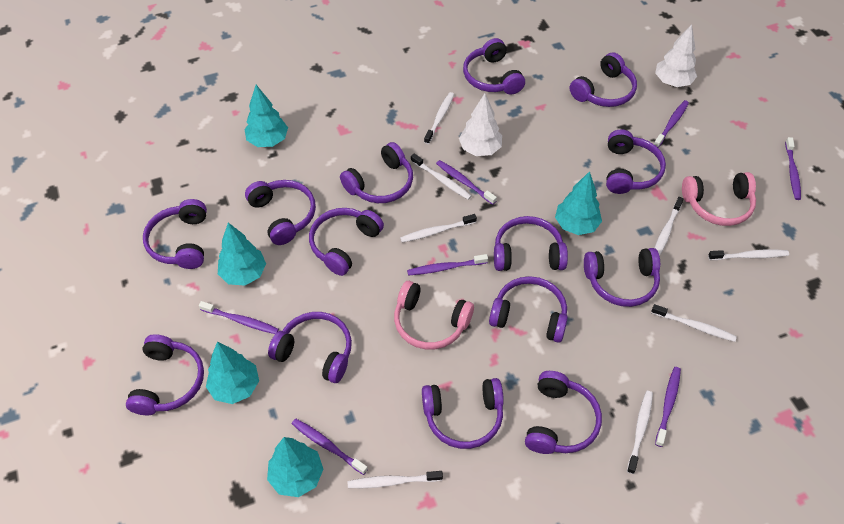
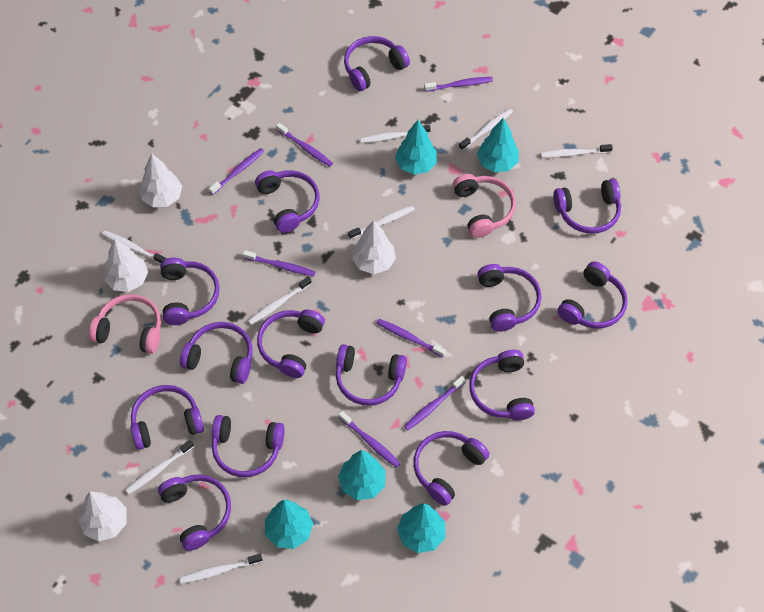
white tree: [459,93,502,156] [655,24,697,87] = 2 -> [78,492,126,541] [104,238,148,292] [139,153,182,207] [352,220,396,274] = 4

